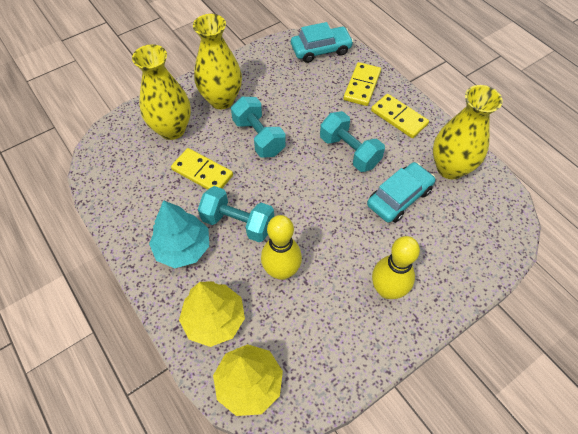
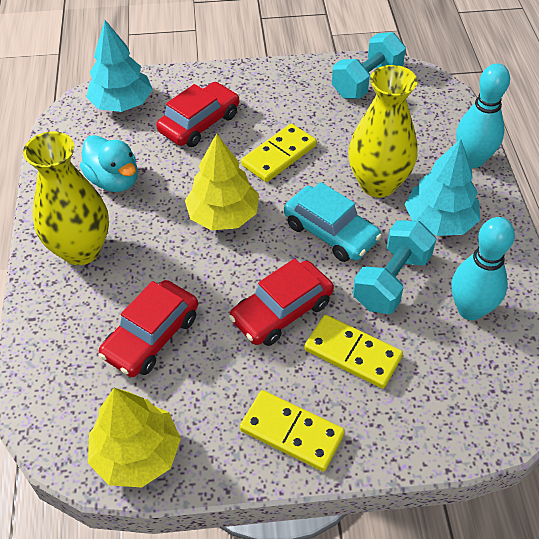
red car: none = 0 -> [99,280,198,377] [156,82,239,147] [229,259,334,346] = 3
turquoise bowling pin: none = 0 -> [452,217,515,320] [456,63,510,168] = 2
turquoise car: [291,22,354,63] [367,162,435,223] = 2 -> [284,182,382,262] = 1
turquoise duck: none = 0 -> [80,135,138,192] = 1
turquoise dumbbell: [198,186,274,242] [231,97,286,158] [320,111,385,172] = 3 -> [332,32,406,99] [353,220,436,314] = 2
turquoise tree: [149,200,209,268] = 1 -> [86,20,153,112] [405,139,480,236] = 2
yellow bowling pin: [261,215,302,280] [372,236,420,299] = 2 -> none = 0
yellow vase: [132,44,191,140] [193,14,242,109] [433,85,503,179] = 3 -> [23,131,109,265] [348,65,418,198] = 2

